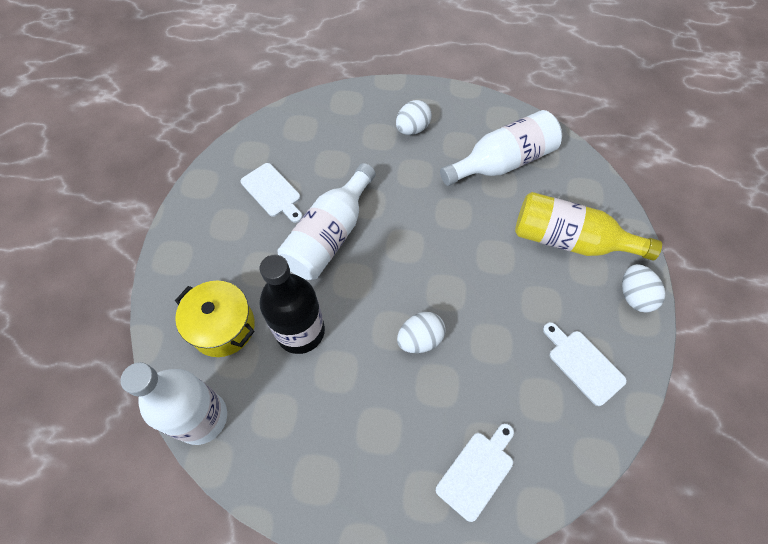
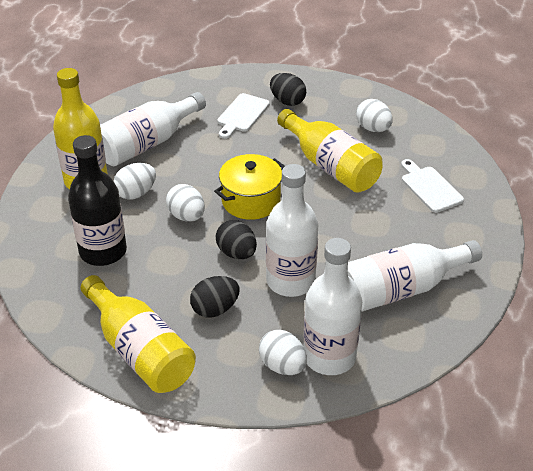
black egg: none = 0 -> [190,276,240,318] [215,220,257,259] [270,73,306,106] = 3
white bottle: [121,362,227,445] [278,163,376,280] [440,110,562,186] = 3 -> [100,92,206,166] [266,164,318,297] [304,238,362,375] [348,240,482,312] = 4
white cutting board: [241,163,303,223] [436,423,514,522] [543,322,627,406] = 3 -> [218,93,270,139] [401,159,464,213] = 2
white egg: [396,100,432,135] [397,312,446,353] [622,264,666,313] = 3 -> [113,163,156,200] [166,184,205,222] [259,330,307,375] [356,99,393,132] = 4
yellow bottle: [515,192,662,260] = 1 -> [53,68,108,189] [80,275,196,393] [277,109,383,193] = 3

